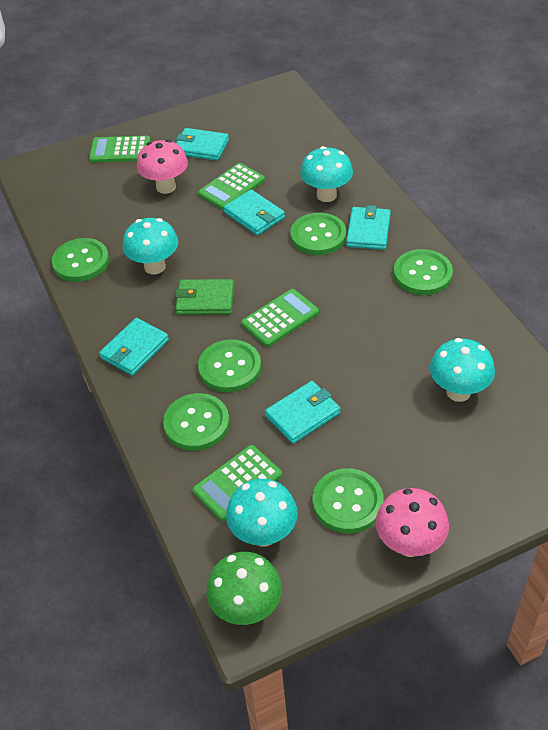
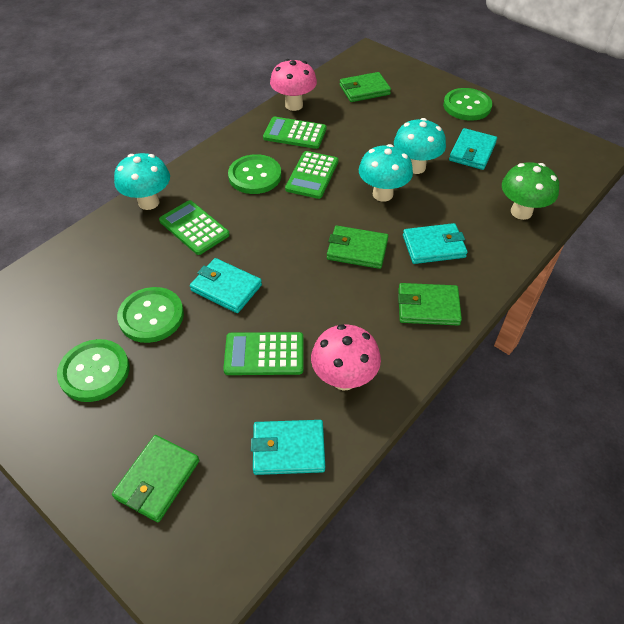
green button: [52,238,109,282] [163,393,229,451] [198,339,261,392] [290,213,346,255] [313,468,384,533] [394,249,453,295] = 6 -> [57,339,130,402] [117,287,184,343] [228,154,281,194] [443,88,492,121] = 4
green wallet: [175,279,234,315] = 1 -> [112,435,199,522] [327,226,389,269] [340,72,391,102] [398,283,462,325] = 4
turquoise mushroom: [123,218,178,274] [226,479,298,547] [300,146,353,202] [430,338,495,402] = 4 -> [114,153,170,210] [359,144,413,202] [394,118,446,174] = 3
turquoise wallet: [99,318,169,376] [176,128,229,161] [224,189,285,235] [265,381,341,444] [346,205,391,250] = 5 -> [190,258,262,313] [251,420,325,475] [403,223,468,264] [449,128,497,170] = 4

